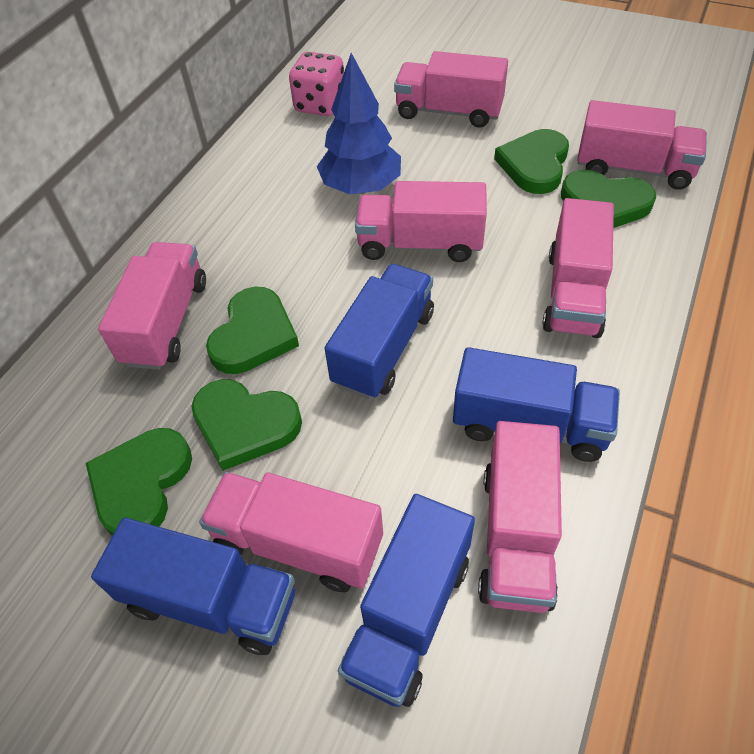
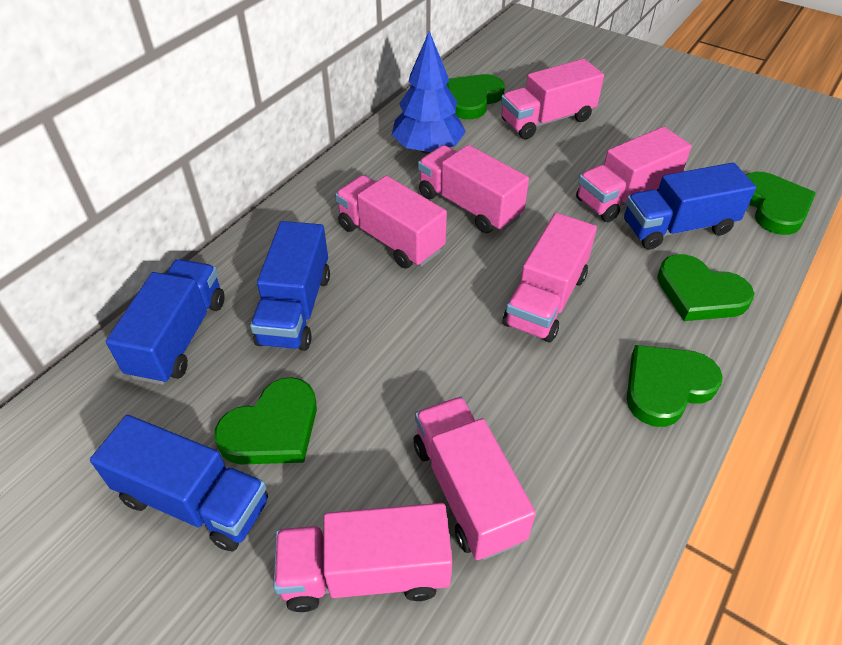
pink dice: [289,52,344,116] = 1 -> none = 0

